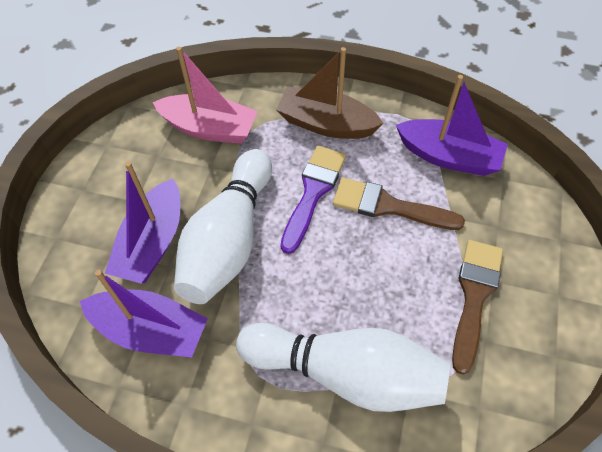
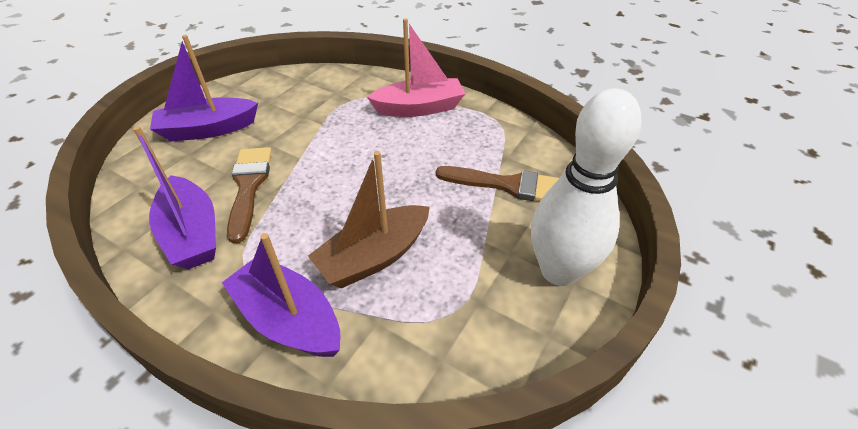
purple brush: [280,146,346,254] = 1 -> none = 0
white bowling pin: [174,149,272,304] [236,323,450,412] = 2 -> [531,88,641,286] = 1

